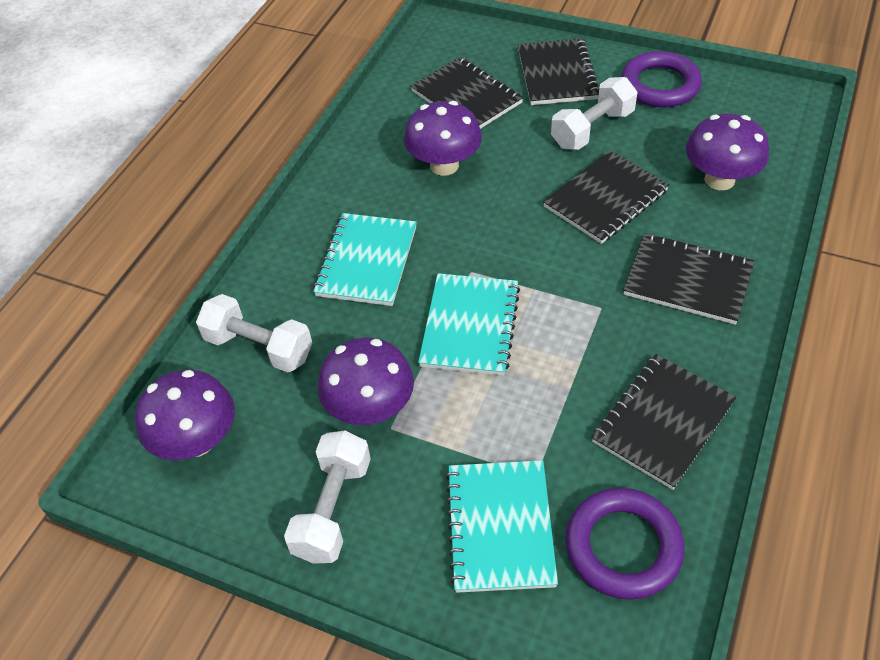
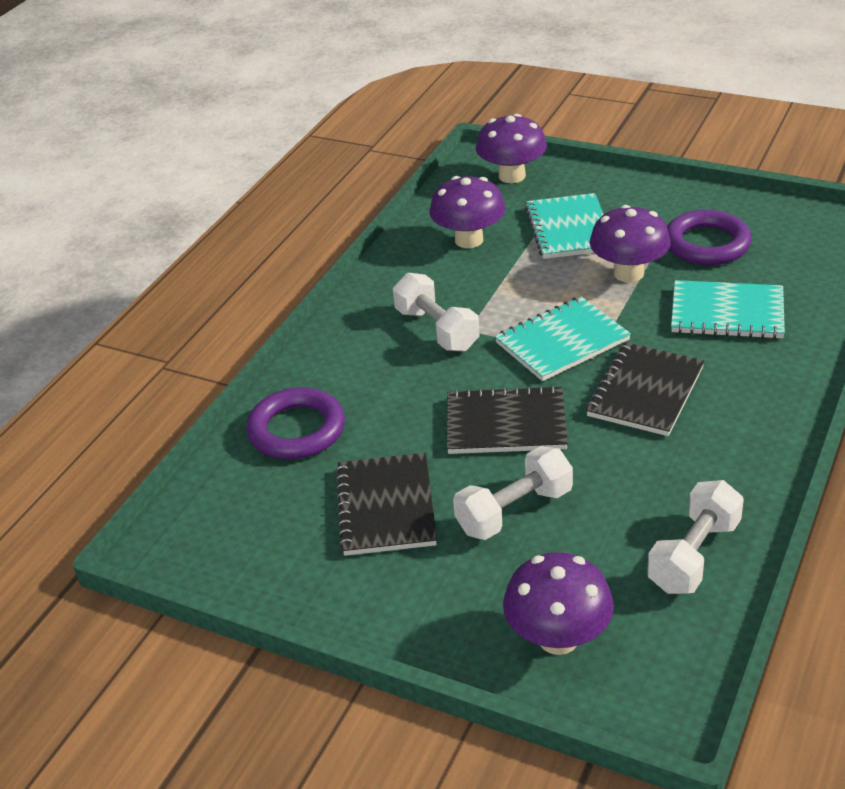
black notebook: [411,57,523,129] [518,38,599,105] [543,150,669,244] [592,354,736,490] [623,233,754,325] = 5 -> [335,453,437,556] [447,385,568,454] [586,342,705,436] = 3

